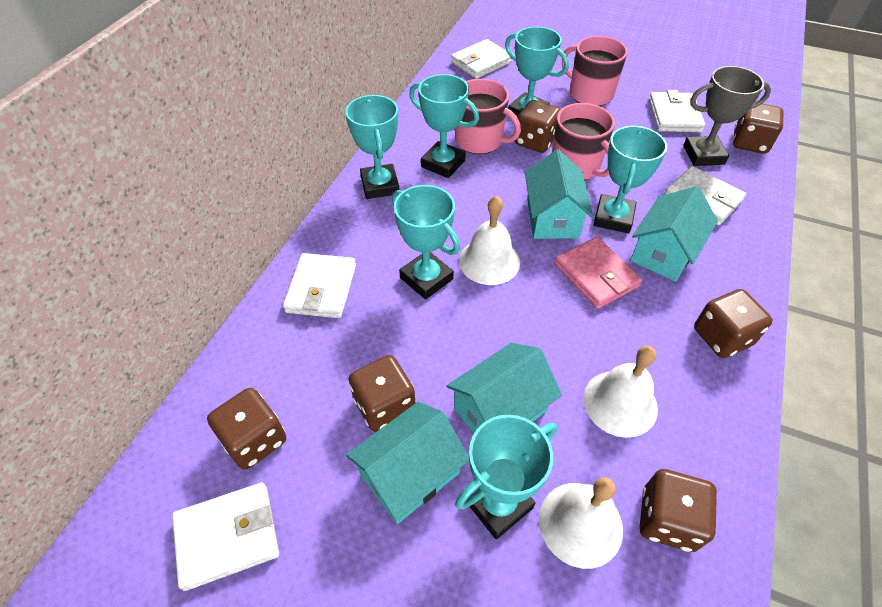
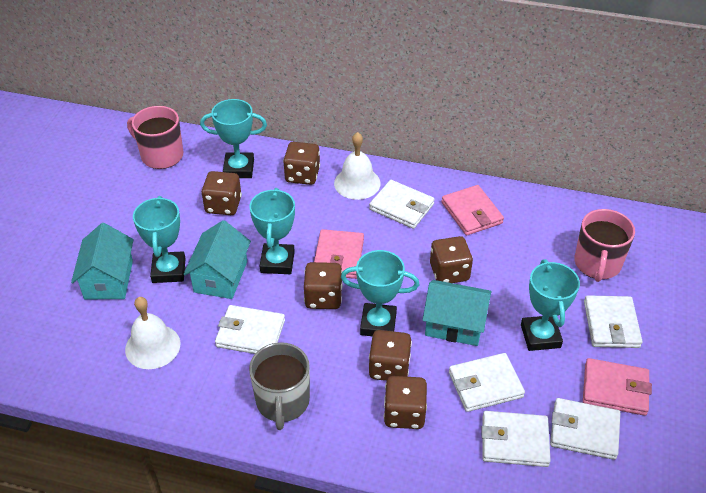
grey mug: none = 0 -> [249,342,310,430] = 1
grey trophy: [683,66,771,166] = 1 -> none = 0
pink mug: [455,79,521,154] [552,103,615,180] [562,36,628,106] = 3 -> [127,106,183,169] [574,209,635,282] = 2
pink wallet: [555,237,642,309] = 1 -> [314,229,364,279] [441,185,504,236] [583,358,652,416] = 3
turquoise house: [346,402,469,524] [447,343,562,433] [525,150,593,239] [630,186,718,282] = 4 -> [71,223,134,299] [183,220,251,299] [422,280,491,346] = 3
turquoise trophy: [345,95,399,199] [392,185,460,299] [409,74,479,178] [455,415,557,539] [505,27,569,117] [593,126,667,234] = 6 -> [133,196,186,283] [200,99,267,178] [249,188,295,274] [341,250,419,336] [521,259,580,351] = 5
white bell: [459,196,520,285] [539,477,623,569] [584,346,658,438] = 3 -> [125,297,180,369] [334,132,381,200] = 2
white wallet: [172,483,279,591] [283,253,356,318] [451,39,512,79] [649,90,705,132] [665,166,746,225] = 5 -> [215,305,285,354] [369,180,435,229] [449,353,525,412] [482,411,551,467] [550,398,620,460] [584,295,643,348] = 6

